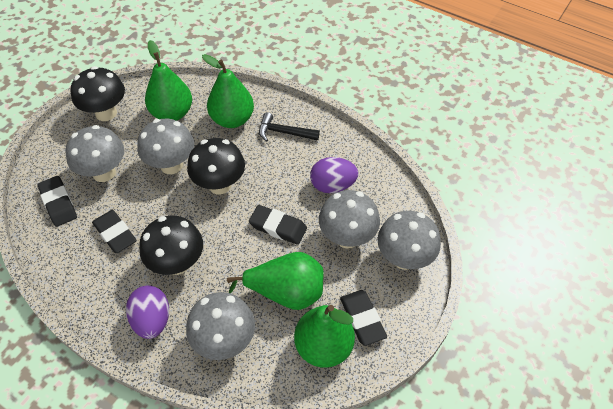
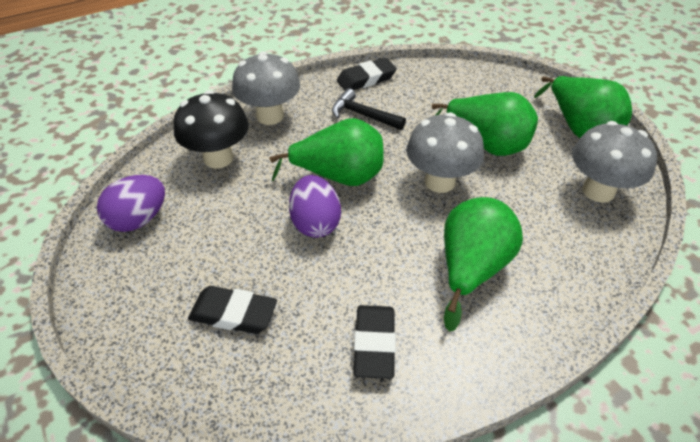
black eraser: [38,176,77,227] [92,210,137,253] [249,205,307,245] [340,290,387,346] = 4 -> [188,286,277,334] [337,58,397,90] [354,305,396,379] = 3
black mushroom: [71,66,125,121] [139,216,203,275] [187,138,245,195] = 3 -> [174,90,249,169] = 1
grey mushroom: [65,125,124,182] [137,119,194,174] [186,292,255,360] [319,190,380,249] [378,211,441,270] = 5 -> [232,51,300,125] [407,112,484,193] [572,121,657,203] = 3

